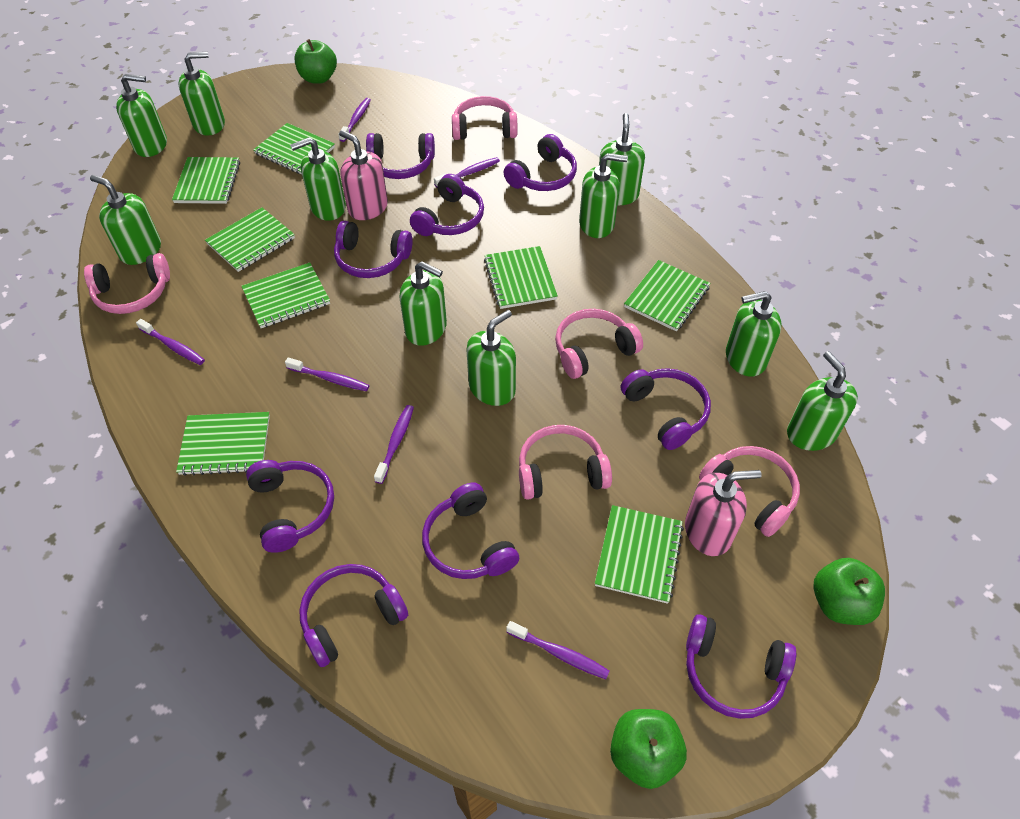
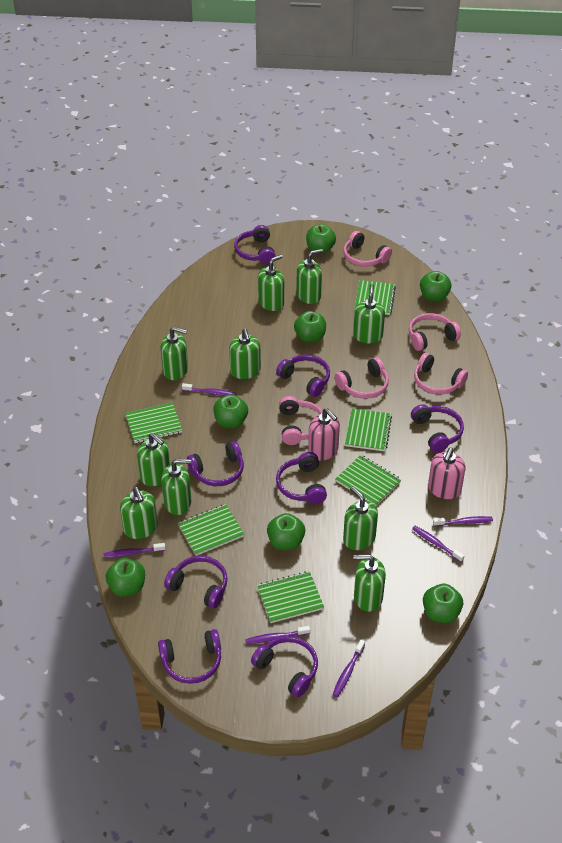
green apple: [295,39,337,84] [610,709,687,789] [813,558,885,625] = 3 -> [106,558,145,597] [213,394,248,428] [267,513,305,550] [294,311,326,343] [306,224,336,254] [420,271,451,302] [423,584,463,623] = 7
green notebook: [172,157,240,204] [176,412,270,476] [205,207,295,272] [241,262,330,328] [253,123,335,175] [484,246,558,309] [595,505,684,604] [624,260,710,331] = 8 -> [125,403,182,443] [178,504,244,556] [257,571,324,623] [336,455,401,506] [345,409,392,451] [354,280,396,315] = 6
purple headphones: [246,460,334,553] [299,564,408,667] [334,221,413,278] [366,133,435,179] [410,174,484,236] [422,482,519,579] [504,134,577,191] [621,368,711,450] [686,614,796,719] = 9 -> [158,629,221,684] [164,556,228,609] [187,441,244,486] [234,225,276,264] [251,636,318,697] [276,354,330,397] [276,452,327,504] [411,404,464,452] = 8

